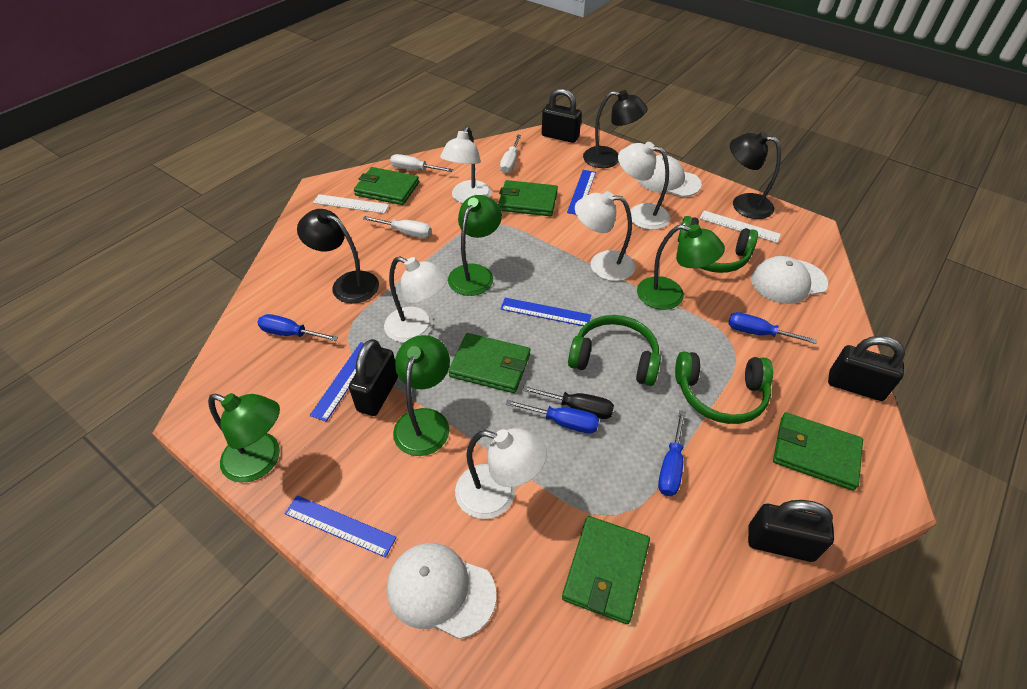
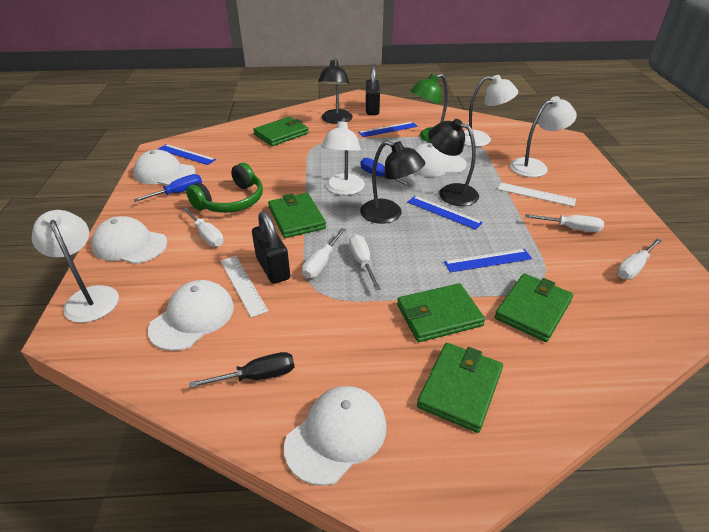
black padlock: [349,339,398,416] [542,89,582,143] [748,500,834,562] [828,336,905,401] = 4 -> [252,211,290,284] [366,66,380,115] = 2
blue screwdriver: [257,314,338,341] [506,400,599,433] [658,410,686,496] [728,312,817,344] = 4 -> [134,174,202,202] [361,158,412,187] = 2
green headphones: [568,315,661,386] [675,351,773,424] [678,216,758,273] = 3 -> [186,163,263,213] = 1
green lamp: [208,393,280,483] [393,335,450,456] [448,195,502,296] [637,224,725,310] = 4 -> [410,74,448,143] = 1
white cap: [387,543,496,639] [637,155,702,197] [751,256,828,304] = 3 -> [91,216,167,264] [133,150,196,186] [148,280,234,351] [284,386,387,486] [414,143,467,177] = 5
white lamp: [384,256,448,343] [440,126,491,204] [455,428,547,519] [575,191,635,281] [618,142,670,230] = 5 -> [32,210,119,323] [321,117,365,195] [464,75,518,147] [510,96,577,177] = 4
white screwdriver: [363,216,431,238] [390,154,453,172] [500,135,521,174] = 3 -> [182,207,224,247] [302,228,346,279] [349,234,381,290] [525,214,604,232] [617,239,661,280] = 5

